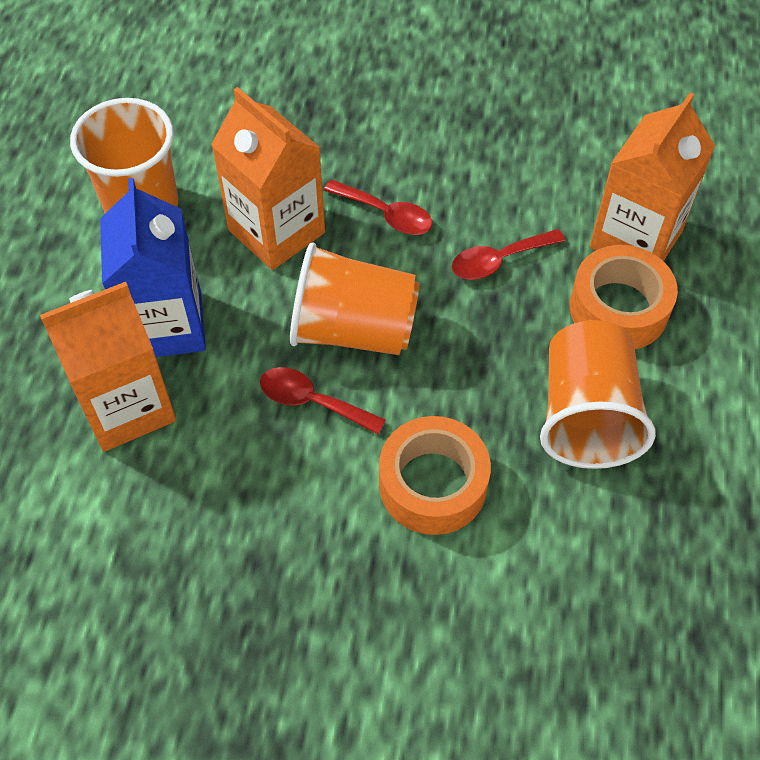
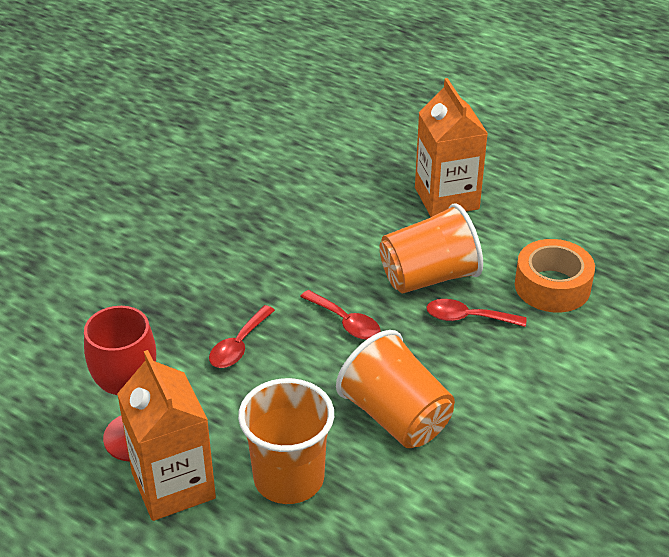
blue carton: [100,178,206,357] = 1 -> none = 0
orange carton: [40,282,176,452] [211,87,325,270] [589,93,715,261] = 3 -> [117,350,216,521] [415,78,488,217] = 2
orange tape: [379,416,491,535] [570,245,678,349] = 2 -> [515,239,595,312] = 1
red goblet: none = 0 -> [84,306,156,461] = 1

